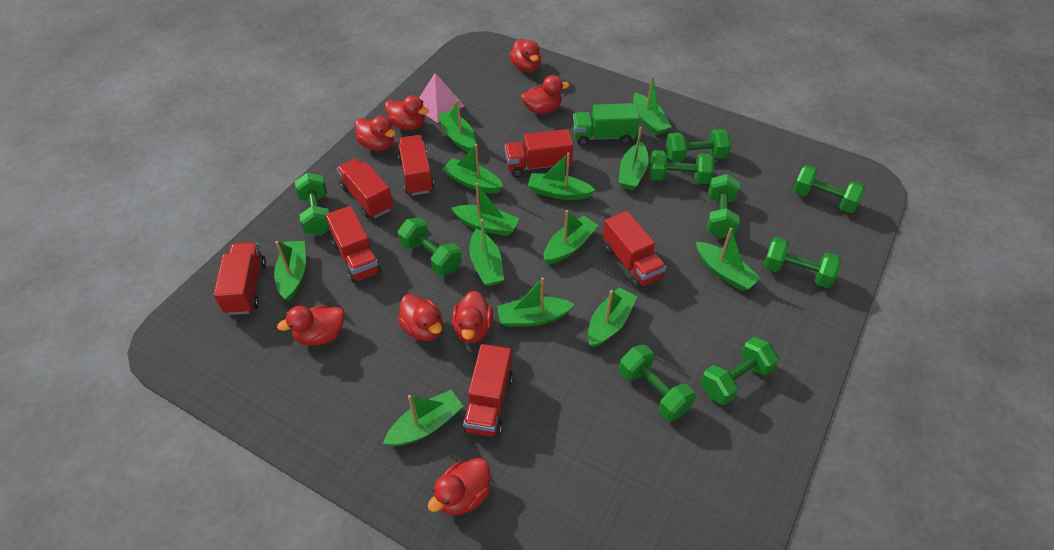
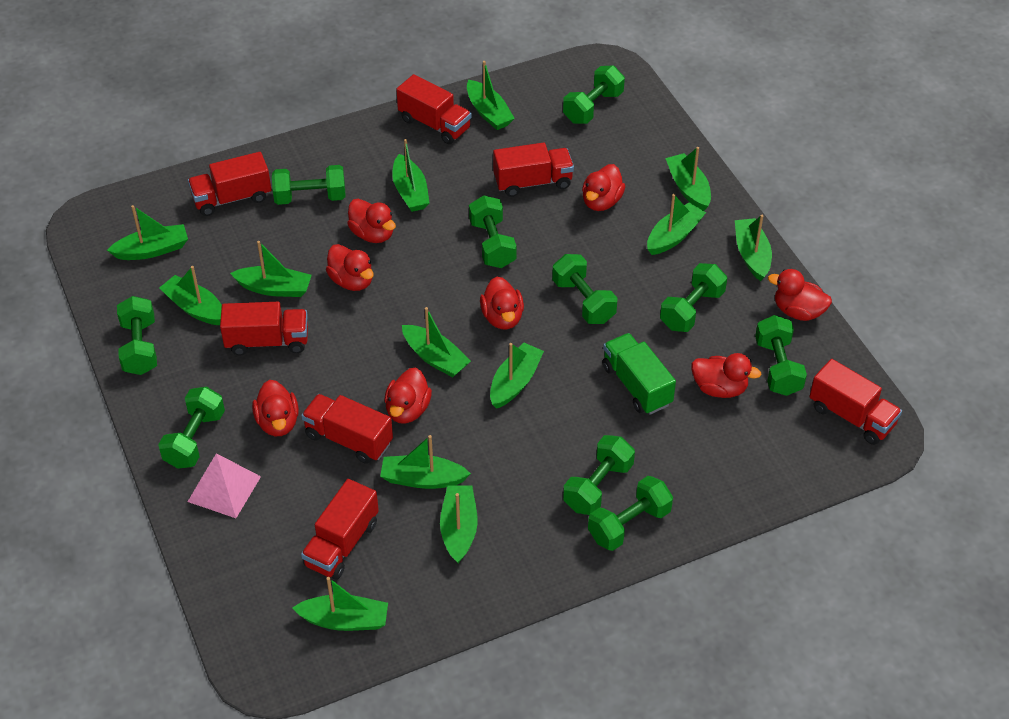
green dumbbell: [295,173,330,236] [398,217,462,276] [619,345,696,421] [649,150,714,184] [666,129,731,162] [701,337,779,405] [707,174,740,238] [764,237,841,288] [793,165,865,213] = 9 -> [117,296,157,375] [158,387,225,469] [272,165,345,205] [469,195,516,268] [552,254,618,324] [563,66,625,124] [563,435,635,515] [588,476,673,551] [660,263,727,332] [755,315,807,396] = 10

